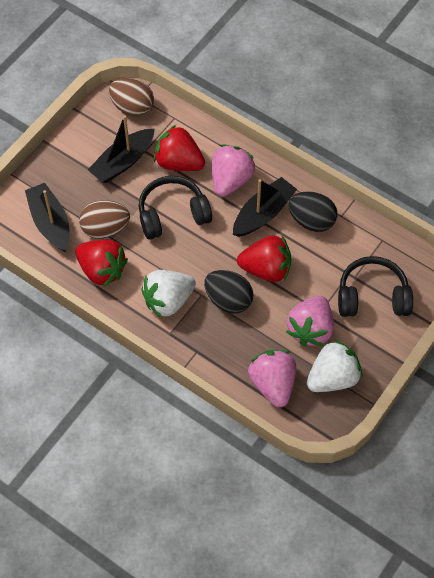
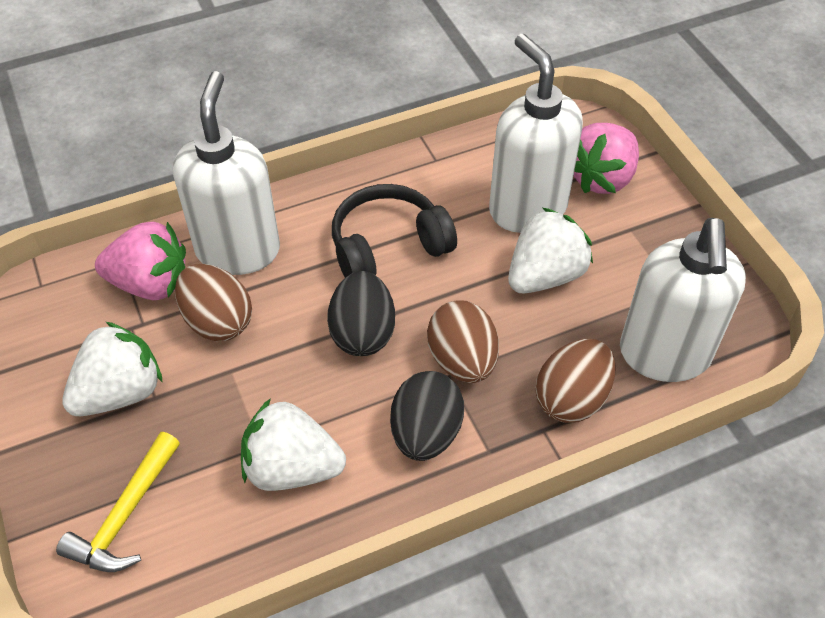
black boat: [25,183,70,252] [88,115,155,183] [233,177,297,237] = 3 -> none = 0
black headphones: [139,176,212,240] [338,256,413,317] = 2 -> [332,184,457,277] = 1
brown egg: [79,200,130,239] [109,78,154,117] = 2 -> [175,264,252,341] [427,300,499,383] [535,339,616,423] = 3
pink strawberry: [212,144,255,197] [248,350,296,407] [286,296,334,346] = 3 -> [95,221,186,300] [574,123,639,194] = 2
red strawberry: [75,240,128,287] [154,125,205,171] [237,235,291,282] = 3 -> none = 0
white soap dispenser: none = 0 -> [173,71,280,275] [489,34,583,233] [620,218,746,382] = 3
white strawberry: [141,270,196,318] [307,340,362,392] = 2 -> [62,322,163,416] [241,398,346,491] [508,208,593,293] = 3
yellow hammer: none = 0 -> [56,432,180,572] = 1

